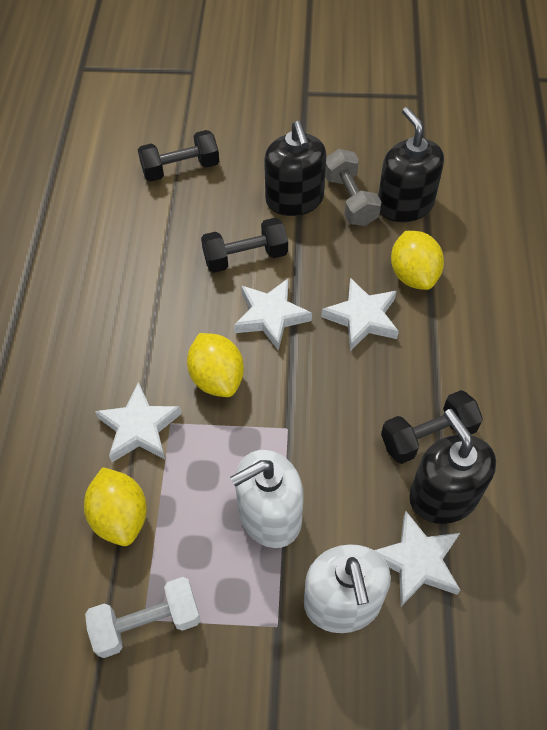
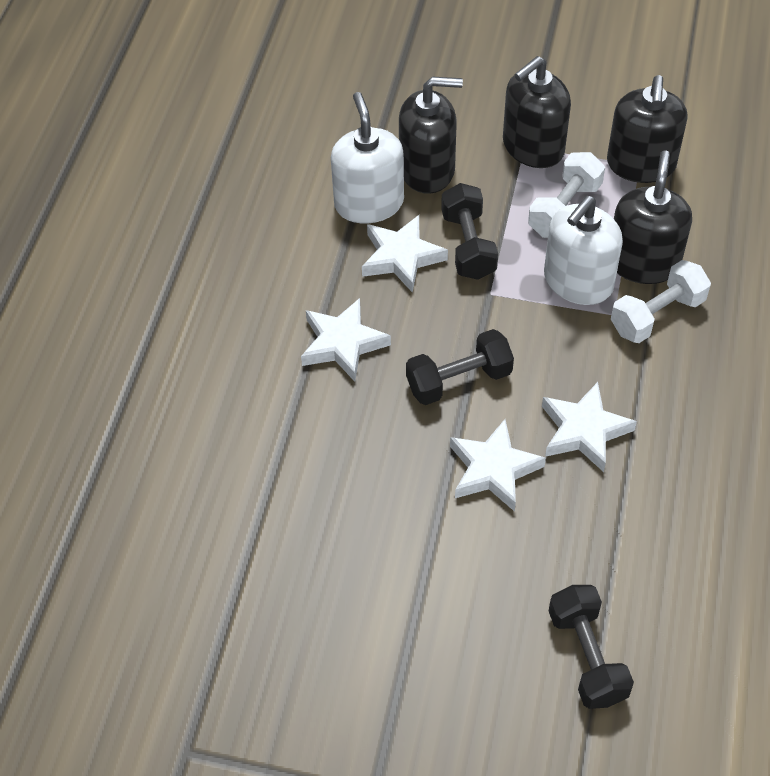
black soap dispenser: [264,121,327,216] [378,107,444,222] [409,409,496,524] = 3 -> [399,77,463,194] [503,56,571,168] [607,75,688,183] [614,150,692,284] = 4
grey dumbbell: [325,149,381,226] = 1 -> none = 0
white dumbbell: [85,577,201,658] = 1 -> [528,152,605,238] [611,260,711,343] = 2
yellow lemon: [84,467,147,546] [187,333,244,397] [391,231,444,290] = 3 -> none = 0

